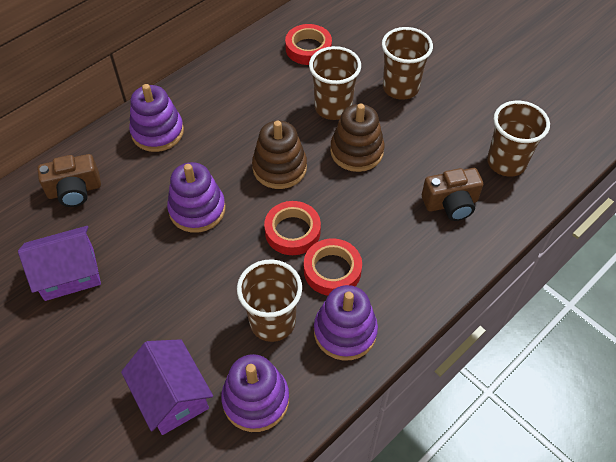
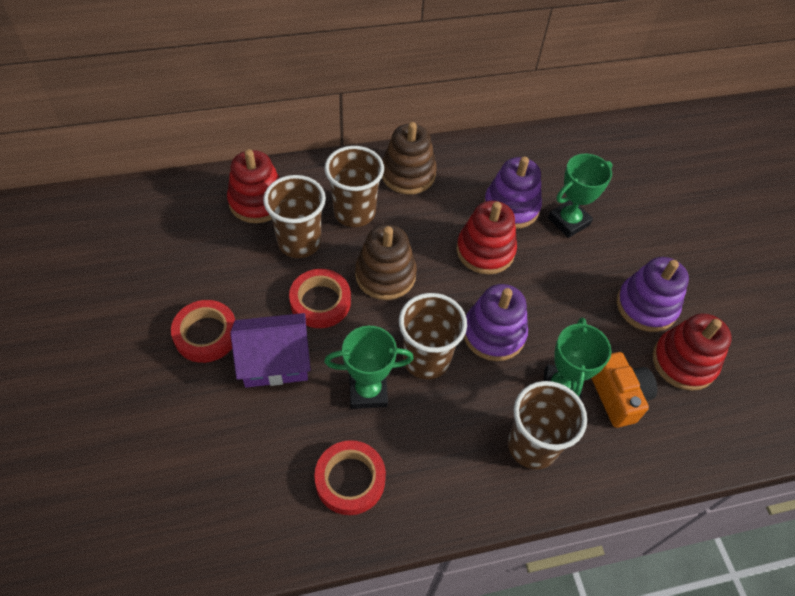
brown camera: [37,154,101,207] [422,168,483,221] = 2 -> none = 0
green trophy: none = 0 -> [324,326,414,409] [544,317,611,399] [548,154,613,238] = 3
orange camera: none = 0 -> [591,352,657,428] = 1
purple house: [18,226,101,301] [121,339,213,435] = 2 -> [230,313,311,388] = 1
purple stacking toy: [129,84,184,152] [167,162,226,233] [221,354,289,432] [314,285,378,361] = 4 -> [464,284,528,361] [484,157,542,229] [617,257,689,332] = 3
red stacking toy: none = 0 -> [227,149,280,223] [457,201,517,275] [652,313,732,391] = 3

